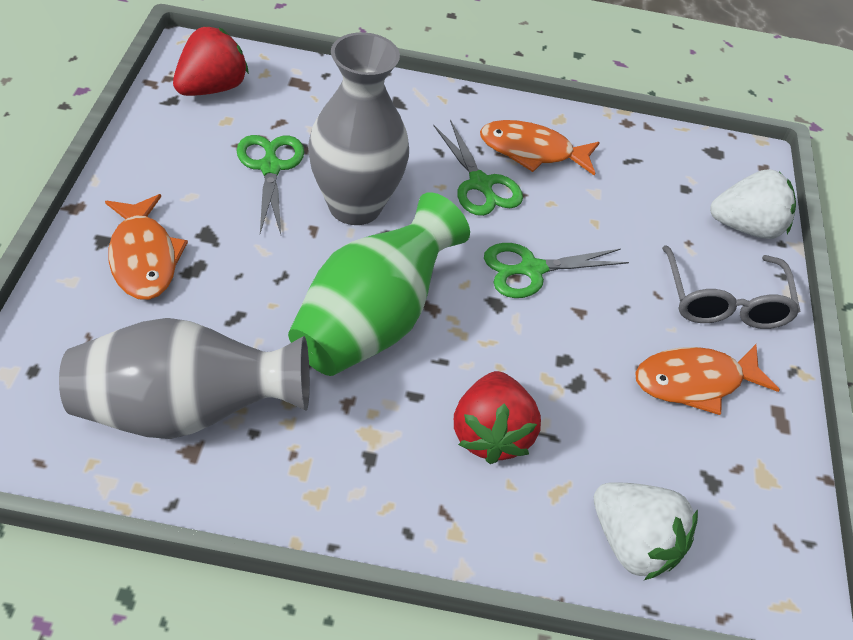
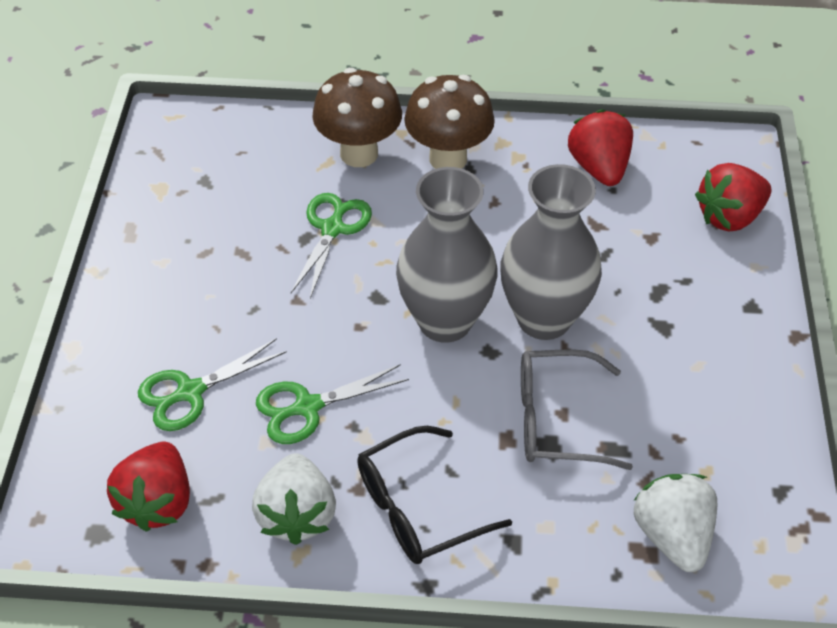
black glasses: none = 0 -> [357,426,512,564] = 1
brown mushroom: none = 0 -> [312,68,402,167] [404,75,495,169] = 2
green vase: [288,192,470,376] = 1 -> none = 0
orange fish: [105,194,188,300] [480,120,600,176] [635,344,780,415] = 3 -> none = 0
red strawberry: [173,26,249,96] [454,371,541,464] = 2 -> [107,442,190,532] [568,109,633,186] [695,163,772,231] = 3

